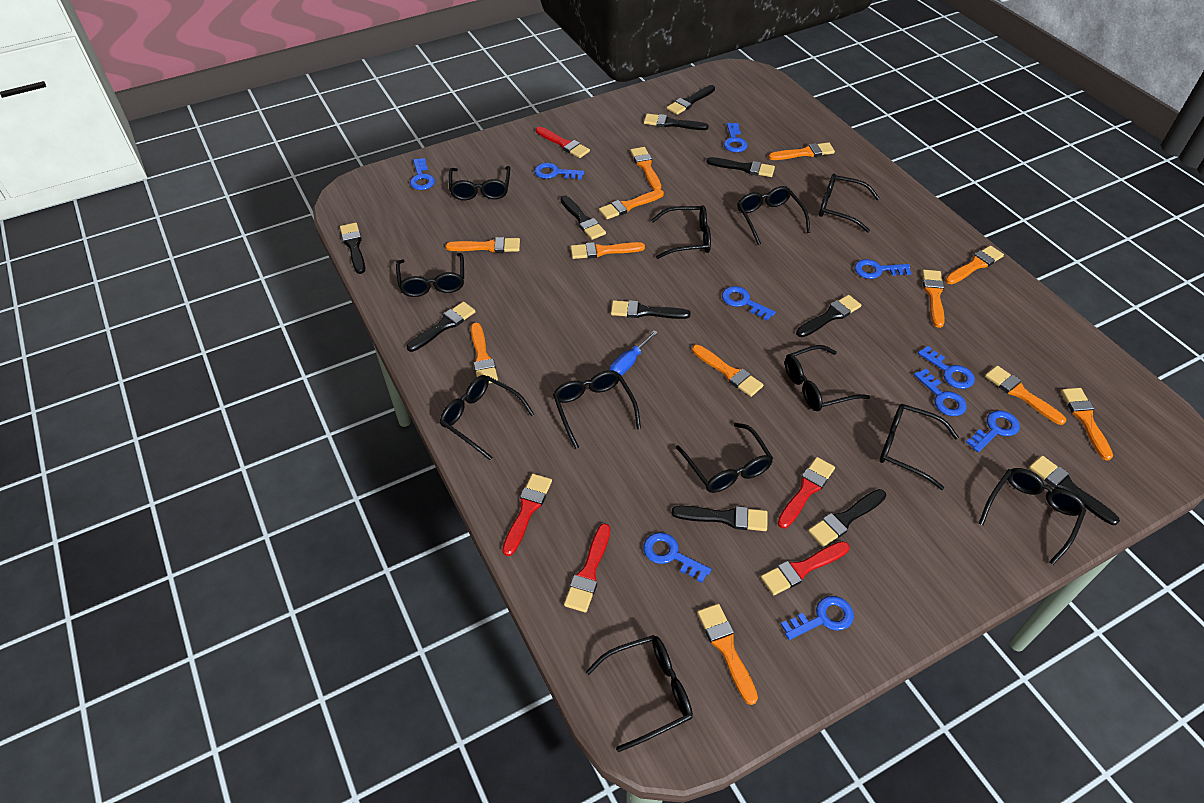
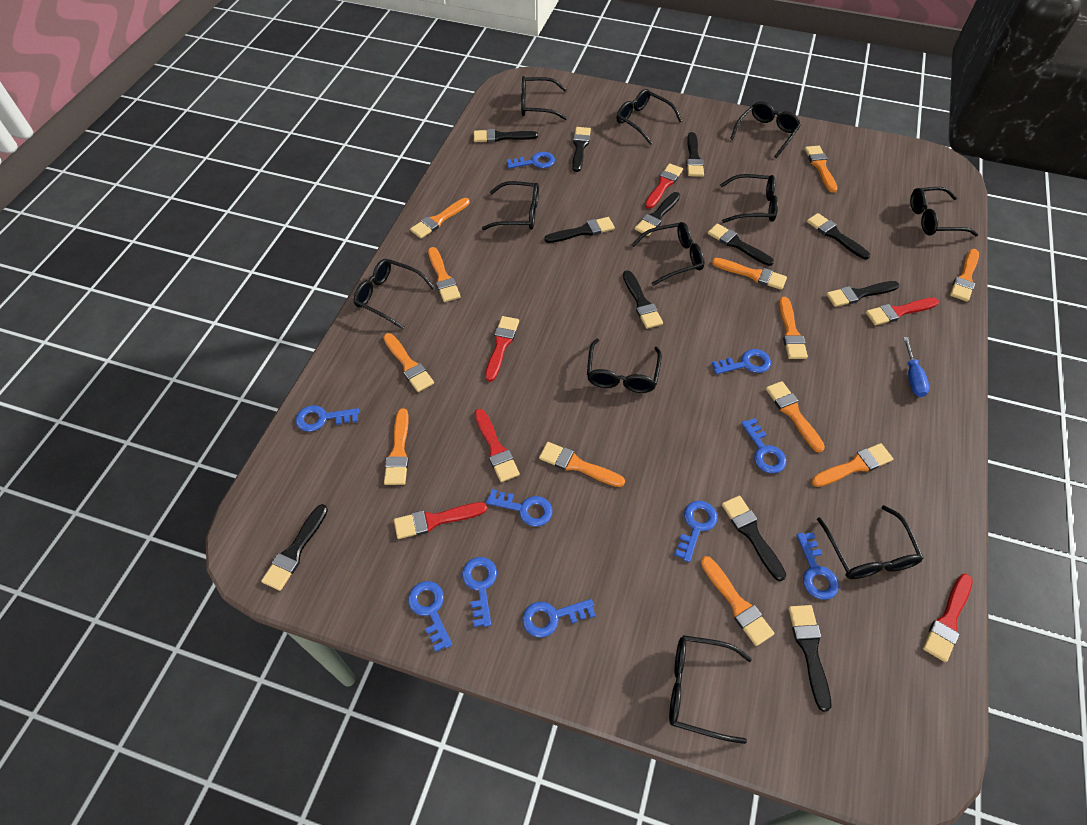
black brush: [340,222,365,274] [407,301,476,352] [560,195,606,240] [611,300,691,319] [644,114,709,130] [667,85,715,115] [672,506,768,531] [707,157,775,177] [796,295,861,337] [808,489,886,547] [1029,456,1120,525] = 11 -> [261,504,328,591] [474,129,538,142] [544,217,615,243] [572,127,591,172] [623,270,663,329] [635,192,680,236] [686,132,704,177] [708,223,774,266] [722,496,786,581] [788,605,831,712] [807,213,870,259] [826,281,899,307] = 12
black glasses: [396,253,464,297] [440,375,534,460] [449,166,510,200] [553,370,641,449] [586,635,693,752] [651,205,711,259] [676,423,773,493] [737,186,810,245] [785,345,870,411] [819,174,880,232] [880,404,959,490] [979,468,1086,565] = 12 -> [354,259,435,329] [482,181,539,230] [521,76,567,120] [587,339,662,393] [617,89,682,145] [632,222,704,286] [669,635,752,744] [720,174,778,223] [730,102,801,158] [817,505,923,579] [910,187,978,236] = 11
red brush: [502,474,552,556] [536,127,590,158] [564,523,610,613] [761,541,849,595] [777,457,835,529] = 5 -> [394,502,487,539] [475,409,520,482] [485,316,519,382] [645,163,683,209] [866,298,939,325] [923,574,973,662] = 6

